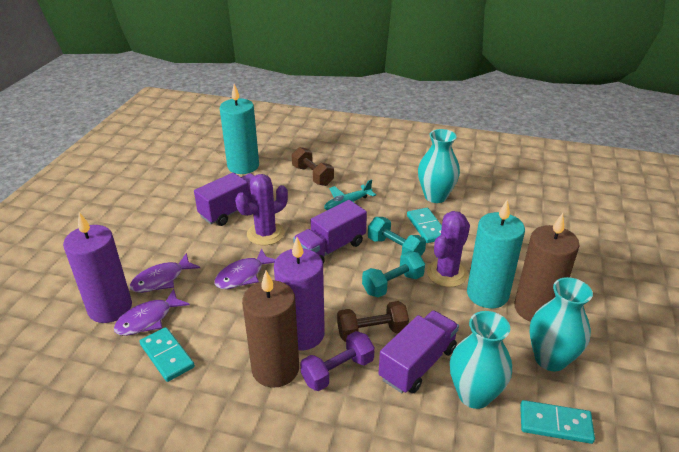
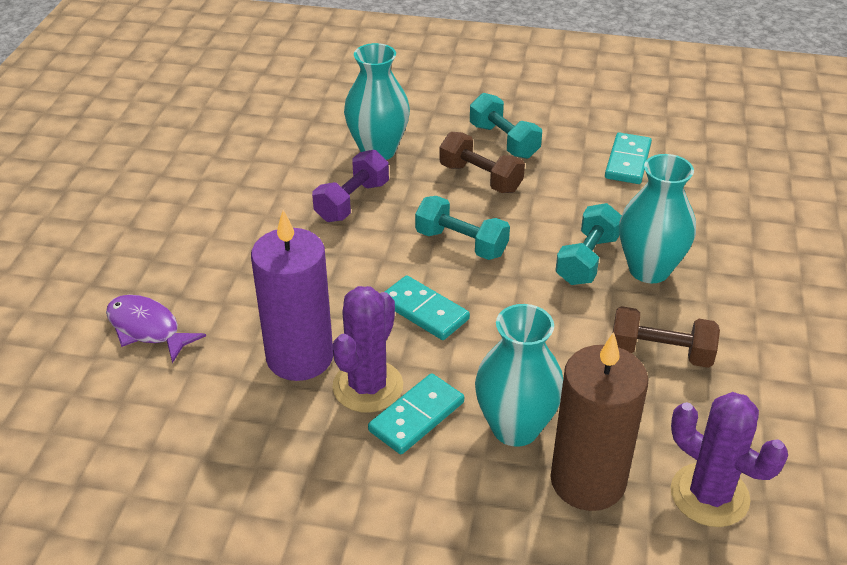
brown candle: [242,271,299,388] [514,213,580,322] = 2 -> [550,332,649,511] = 1
purple candle: [63,212,132,323] [274,237,325,350] = 2 -> [251,210,333,381] = 1
purple fish: [114,289,190,336] [130,253,200,293] [214,248,276,289] = 3 -> [106,295,206,363] = 1
purple truck: [194,173,255,226] [293,200,367,263] [379,311,459,394] = 3 -> none = 0
turquoise candle: [220,84,259,174] [467,199,525,308] = 2 -> none = 0
turquoise dumbbell: [362,251,425,298] [368,217,426,256] = 2 -> [415,196,510,260] [470,93,542,159] [555,203,622,285] = 3
turquoise plane: [324,179,376,210] = 1 -> none = 0

